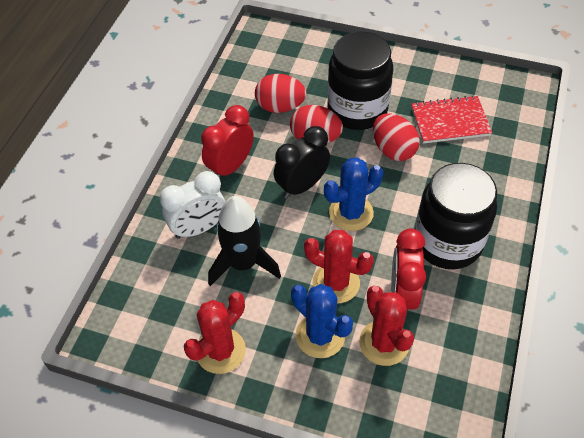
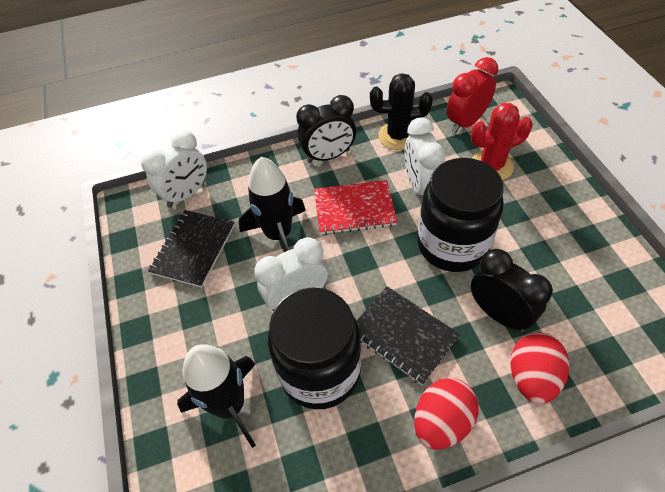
black cactus: none = 0 -> [370,73,433,150] = 1
black clock: [274,126,330,198] = 1 -> [296,95,356,163] [471,249,553,332] = 2
black notebook: none = 0 -> [148,210,235,288] [357,286,460,385] = 2
black rocket: [208,196,281,286] = 1 -> [177,344,256,448] [239,157,306,252] = 2
blue cactus: [291,284,353,358] [324,157,383,231] = 2 -> none = 0
red cactus: [184,292,246,374] [304,230,374,304] [359,286,414,366] = 3 -> [471,103,533,180] = 1
red clock: [201,105,254,178] [391,228,426,315] = 2 -> [446,57,498,133] = 1
red egg: [255,74,306,113] [290,105,343,143] [373,113,420,161] = 3 -> [414,378,479,450] [510,332,569,404] = 2
white clock: [160,171,225,239] = 1 -> [141,129,207,208] [254,237,328,312] [404,117,445,195] = 3

